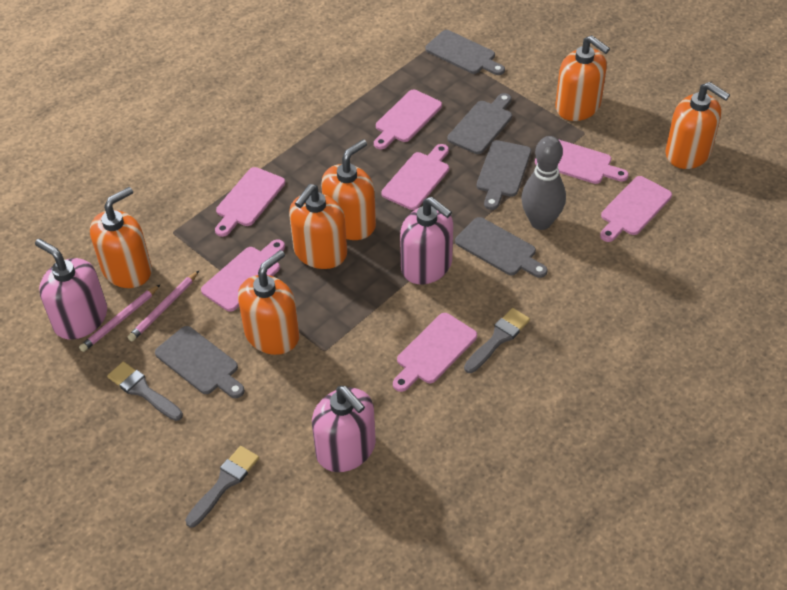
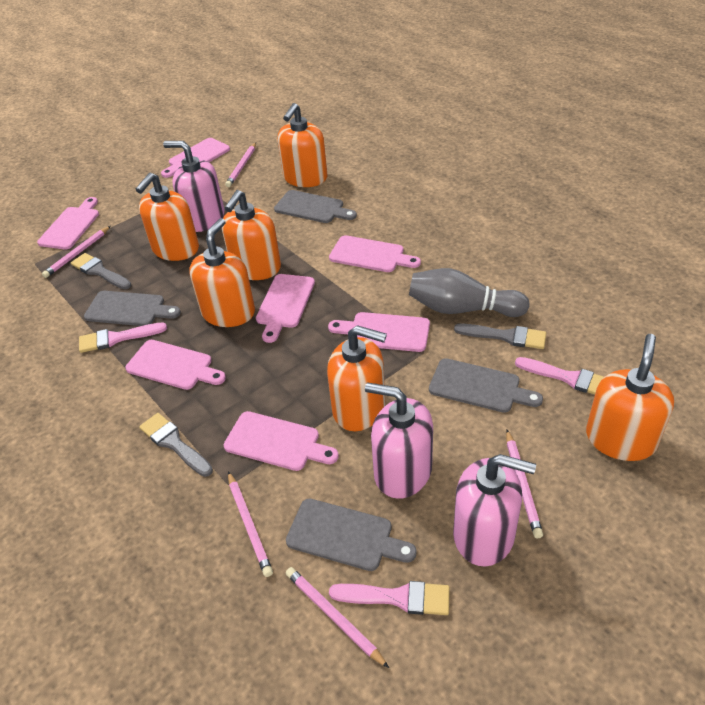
grey cutting board: [155,326,245,398] [425,30,505,75] [447,93,512,154] [455,217,547,278] [477,140,531,210] = 5 -> [84,291,181,326] [274,190,357,223] [286,499,416,571] [429,358,543,413] = 4
pink brush: none = 0 -> [79,323,167,353] [329,581,450,615] [515,357,604,394] = 3
pink pencil: [79,285,160,352] [128,271,199,341] = 2 -> [42,226,111,278] [225,143,256,187] [228,471,273,577] [286,567,389,668] [506,430,543,538] = 5

